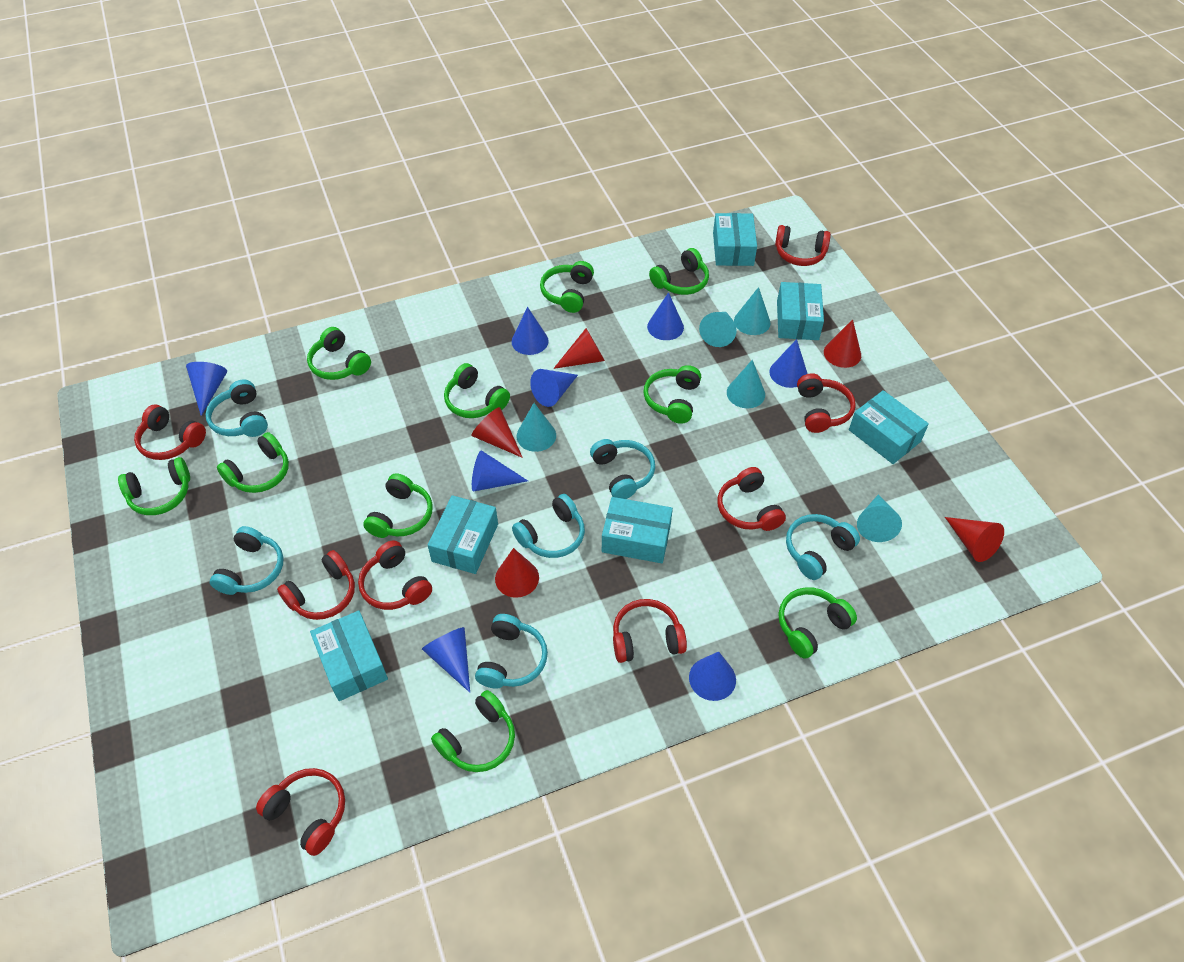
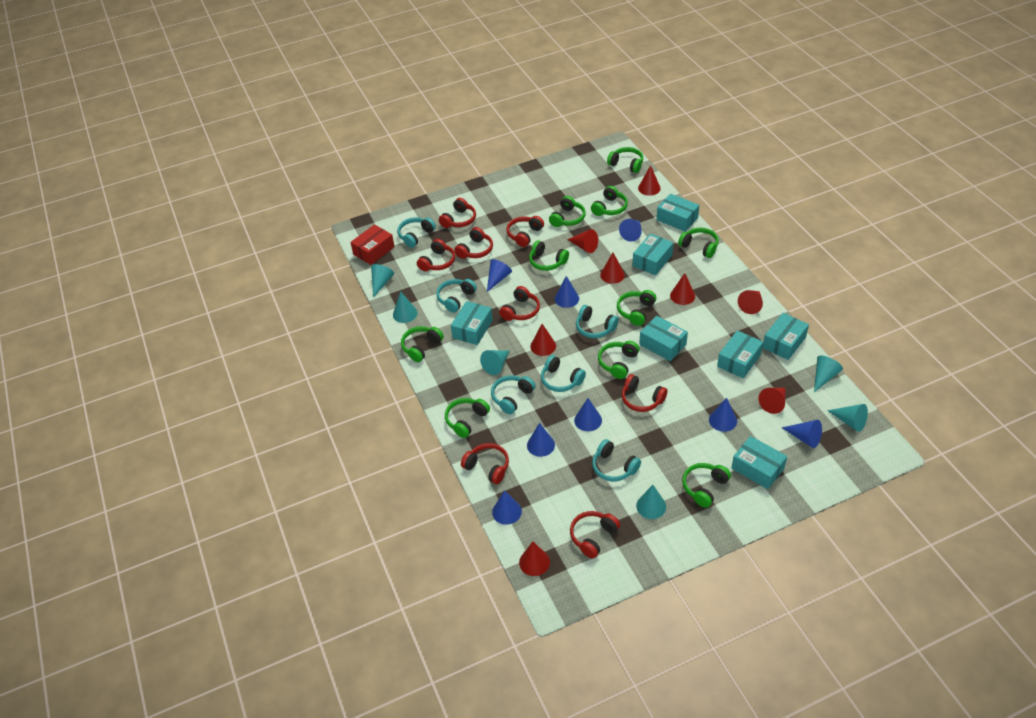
red box: none = 0 -> [350,224,395,265] = 1
red cone: [472,407,523,458] [495,548,539,598] [553,328,605,369] [824,319,861,368] [945,517,1004,562] = 5 -> [519,542,550,576] [530,324,556,356] [567,229,598,253] [600,253,625,284] [638,165,661,196] [670,273,695,305] [738,290,763,314] [758,388,785,414] = 8
turquoise box: [310,610,388,701] [428,495,498,574] [602,497,673,563] [713,213,757,266] [777,282,824,340] [849,390,929,464] = 6 -> [451,301,493,345] [633,234,673,275] [639,316,688,361] [657,194,699,232] [717,330,763,378] [731,436,787,489] [762,313,809,360] = 7
turquoise cone: [516,403,556,452] [699,312,736,347] [727,360,765,408] [734,287,770,335] [857,494,902,542] = 5 -> [371,264,394,298] [393,291,418,323] [480,350,509,375] [636,485,666,519] [814,356,843,392] [827,404,868,432] = 6

